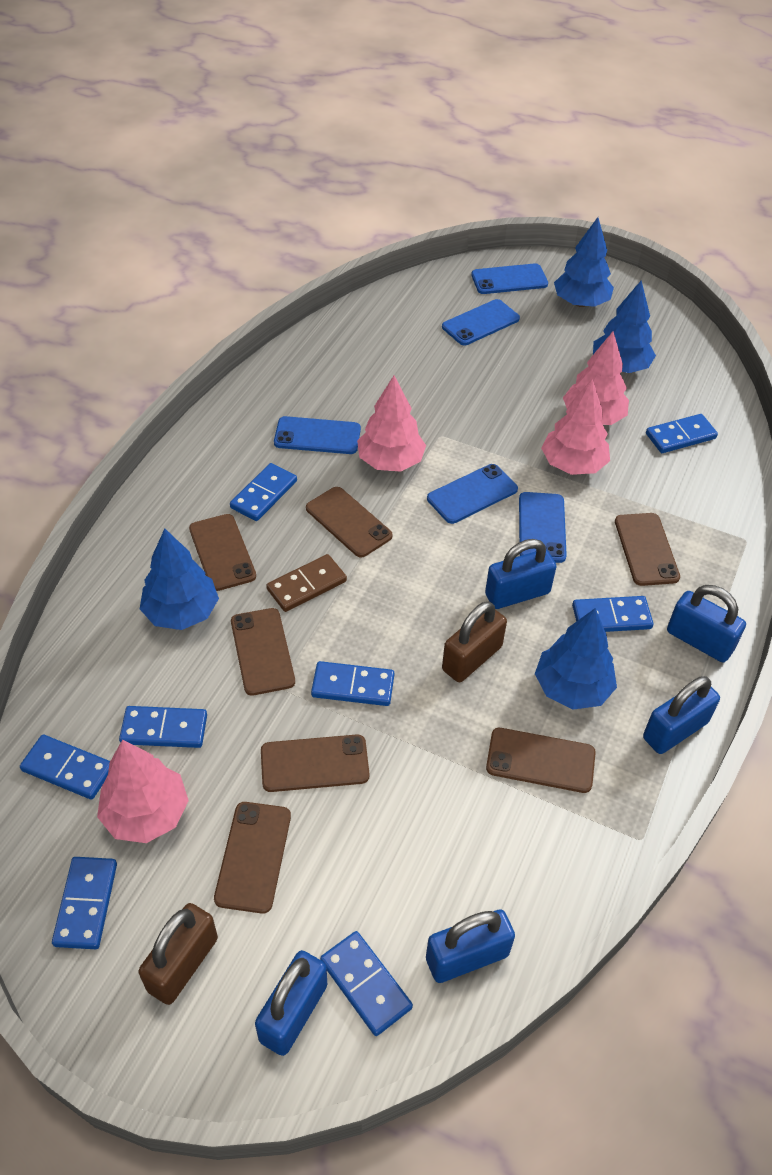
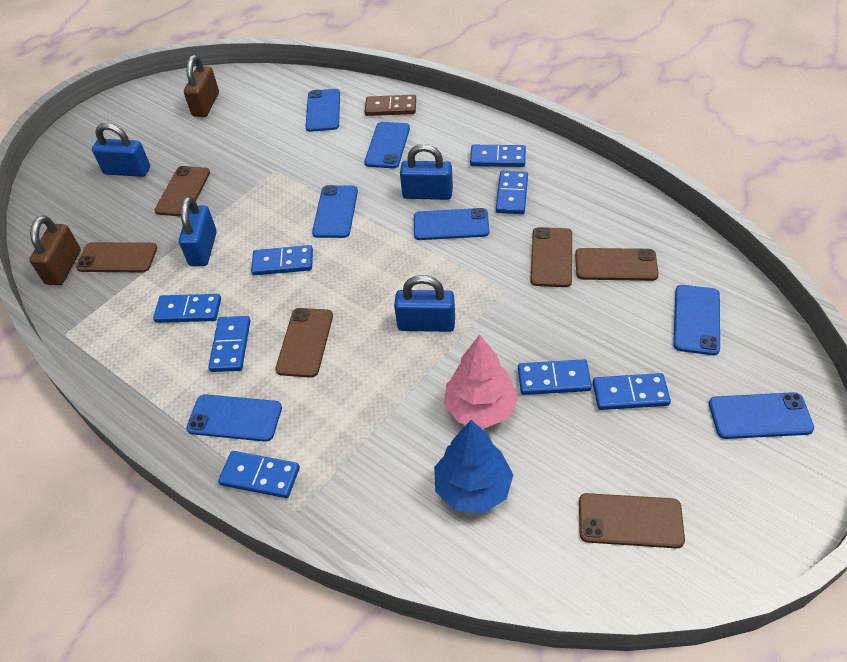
blue padlock: [255,950,327,1056] [426,909,515,983] [485,539,556,609] [643,676,720,754] [667,585,746,662] = 5 -> [92,123,150,177] [179,197,217,266] [394,275,455,332] [400,144,453,200] = 4
blue phone: [274,416,361,454] [427,464,518,524] [442,299,520,345] [471,263,548,294] [519,492,567,563] = 5 -> [186,394,282,442] [305,89,340,132] [312,185,358,238] [364,122,410,168] [414,208,489,240] [673,285,720,355] [709,392,814,439] = 7
blue tree: [140,529,219,630] [535,608,617,710] [554,217,614,307] [593,280,656,373] = 4 -> [434,420,513,514] = 1
brown phone: [189,514,256,591] [214,802,291,914] [231,608,295,696] [261,734,369,792] [306,487,393,558] [486,728,596,793] [615,513,680,586] = 7 -> [76,242,157,273] [154,166,210,217] [275,308,333,378] [530,227,572,287] [575,248,659,281] [579,493,685,548] = 6
pink tree: [97,739,189,843] [357,375,426,472] [541,379,610,475] [563,332,629,425] = 4 -> [444,334,518,428] = 1

